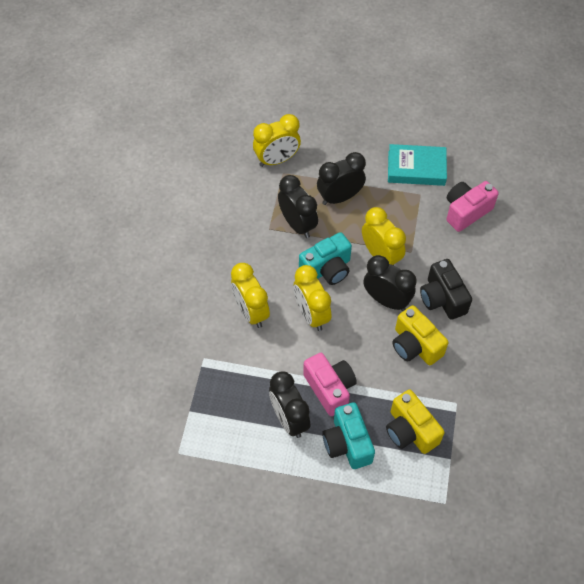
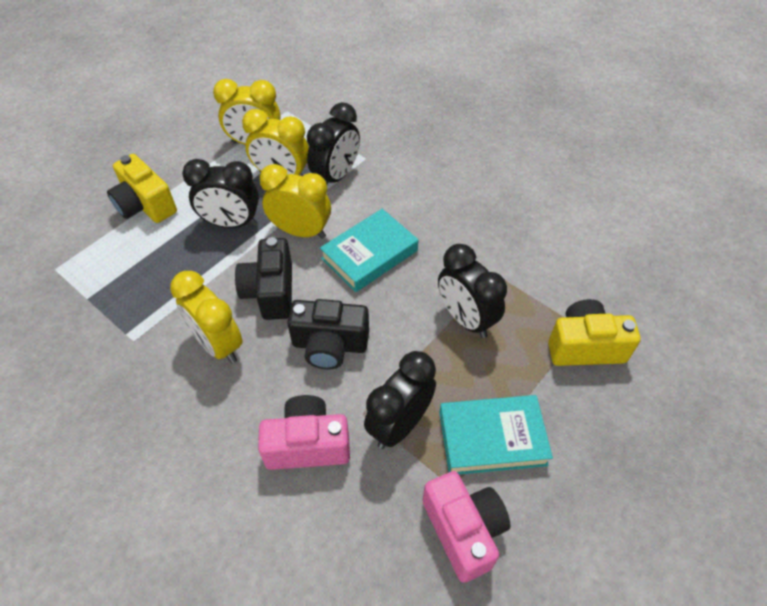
black camera: [420,259,472,320] = 1 -> [235,237,292,320] [287,299,369,369] = 2
turquoise book: [388,144,447,186] = 1 -> [320,209,418,292] [439,395,553,474] = 2
turquoise camera: [299,232,352,285] [322,402,375,469] = 2 -> none = 0

